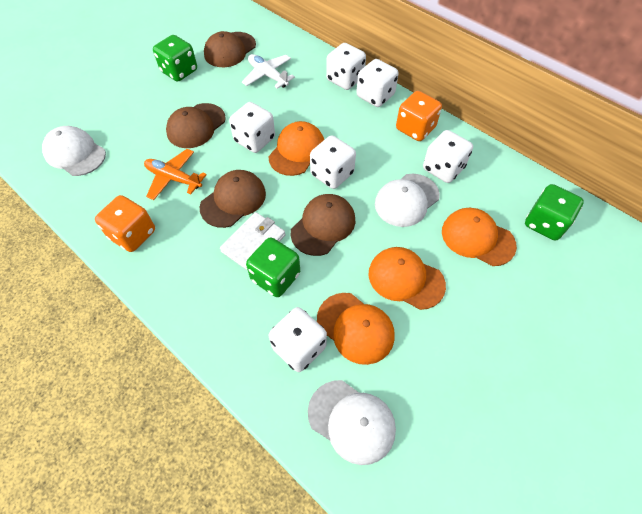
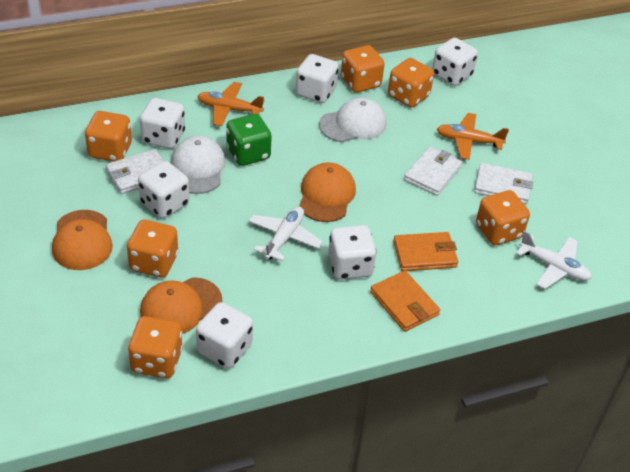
brown cap: [166,103,226,148] [200,170,266,228] [204,31,256,67] [291,194,355,256] = 4 -> none = 0
green dice: [153,35,197,82] [246,238,300,297] [525,184,584,241] = 3 -> [226,114,272,166] = 1
orange cap: [268,121,324,176] [317,293,394,365] [368,247,446,310] [442,208,517,266] = 4 -> [52,210,113,270] [140,277,222,334] [299,162,356,222] = 3
orange dice: [95,195,155,252] [396,91,442,141] = 2 -> [85,111,132,162] [127,220,178,278] [128,316,183,378] [341,45,385,93] [388,58,434,108] [476,190,530,245] = 6
orange plane: [144,149,207,200] = 1 -> [197,82,264,126] [437,113,509,160] = 2
orange wallet: none = 0 -> [370,271,440,332] [393,232,458,271] = 2
white cap: [42,126,106,176] [308,380,396,465] [375,174,440,227] = 3 -> [171,136,226,194] [319,97,387,142] = 2
white plane: [242,54,295,89] = 1 -> [248,207,323,261] [516,230,592,289] = 2
white wallet: [220,212,285,271] = 1 -> [106,149,163,194] [404,147,463,196] [474,163,533,204] = 3

